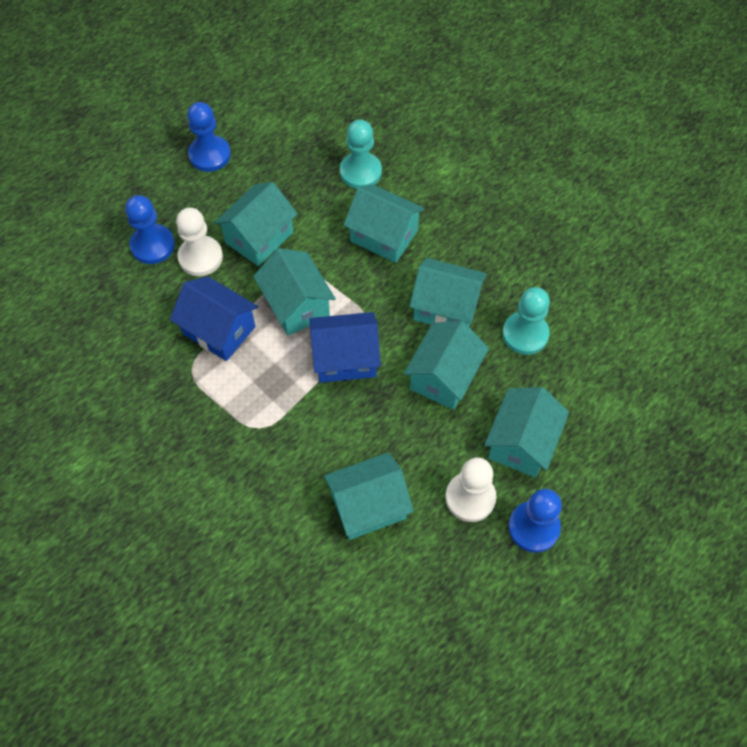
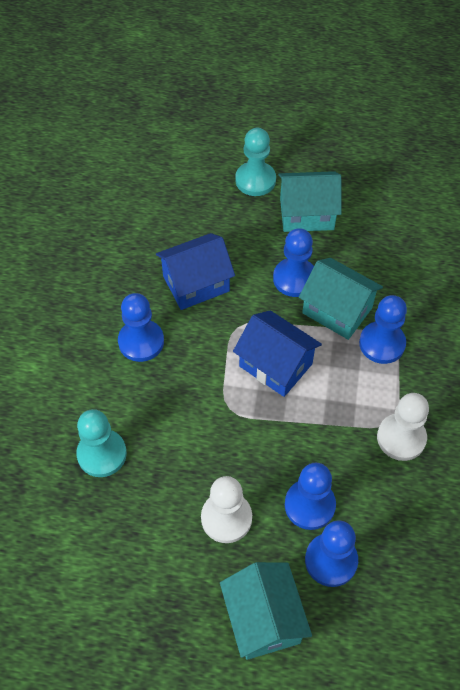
blue pawn: [125,195,175,264] [187,102,231,172] [508,489,562,553] = 3 -> [118,293,164,362] [273,228,314,297] [285,463,336,530] [305,521,358,587] [359,295,407,364] = 5
turquoise house: [214,182,298,266] [253,248,336,336] [324,452,414,540] [344,184,425,263] [404,321,489,410] [410,258,487,326] [484,387,569,478] = 7 -> [220,562,312,660] [278,171,342,232] [299,258,383,340] = 3

